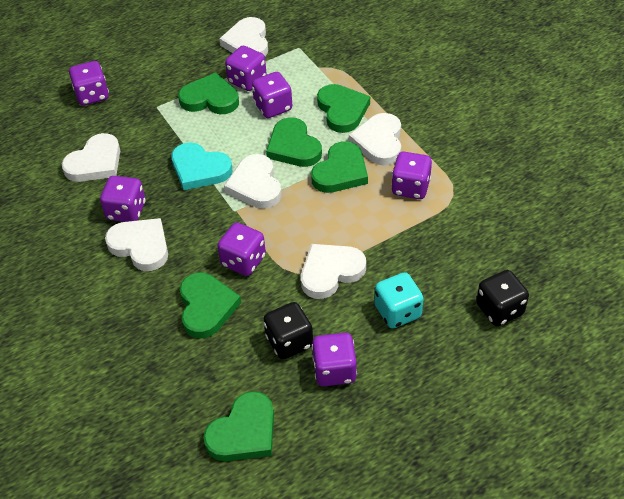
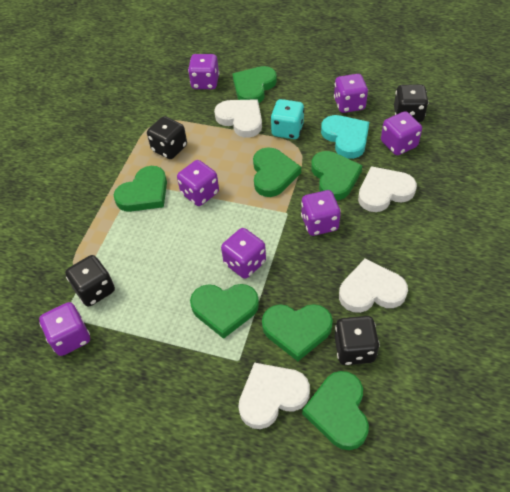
black dice: [264,302,313,359] [476,270,529,326] = 2 -> [65,255,115,307] [147,116,187,159] [335,316,380,365] [394,85,429,122] = 4
green heart: [178,73,239,114] [180,272,241,338] [203,391,274,461] [266,117,322,167] [311,141,368,193] [317,84,370,133] = 6 -> [114,166,167,212] [190,284,259,339] [233,66,277,103] [253,147,301,197] [262,304,333,361] [302,371,369,450] [311,151,363,200] = 7
white heart: [62,133,120,182] [105,218,168,271] [219,17,268,56] [224,154,282,209] [301,244,366,299] [349,113,401,166] = 6 -> [214,99,262,138] [238,362,310,429] [339,259,408,313] [358,166,417,212] = 4

